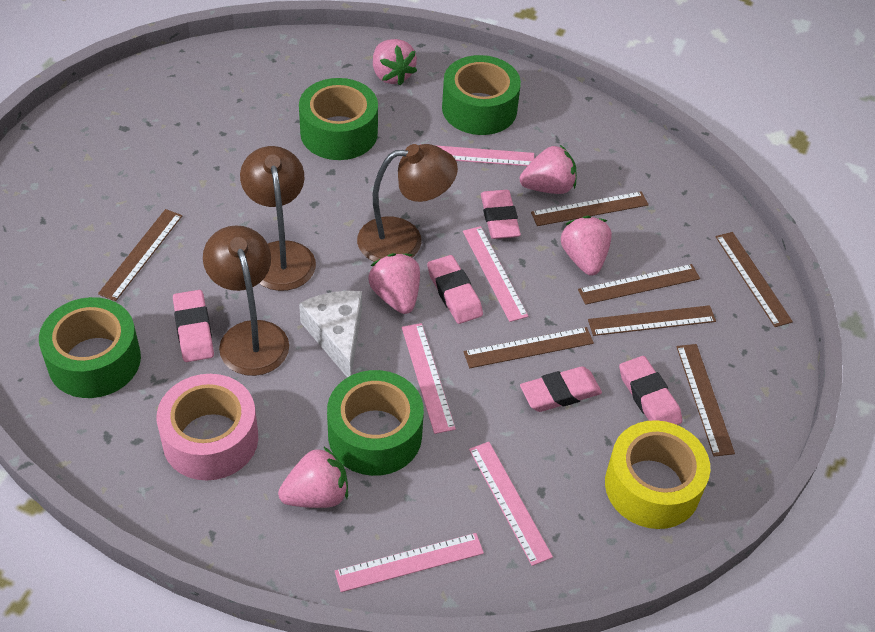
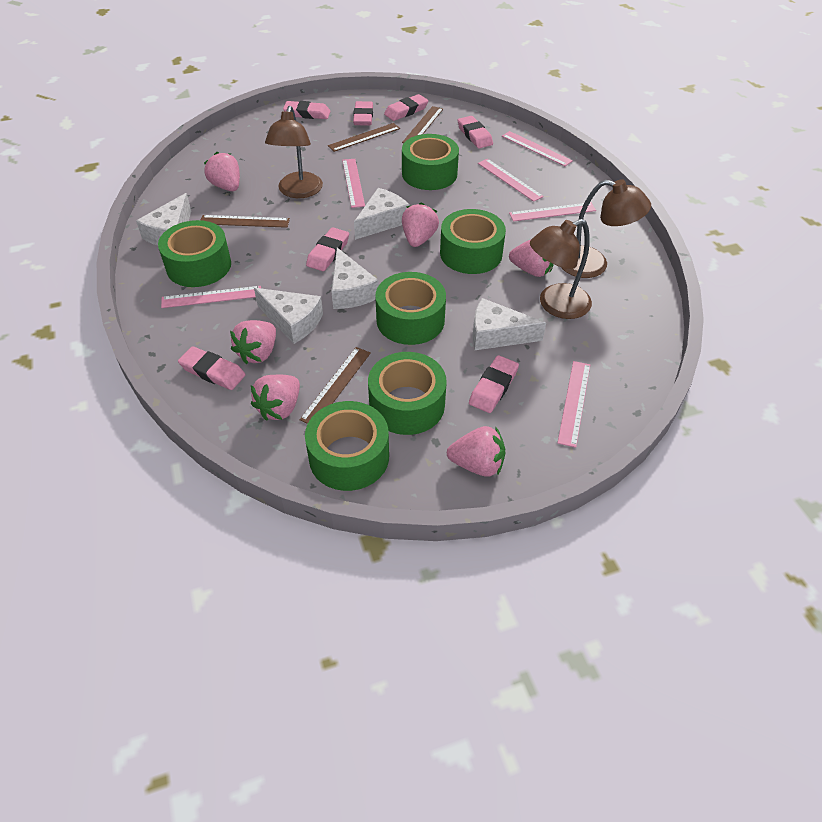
brown ruler: [98,209,182,301] [464,327,594,368] [531,191,649,226] [578,264,700,305] [588,305,716,336] [676,344,735,457] [716,232,793,327] = 7 -> [201,215,290,228] [300,347,371,424] [328,123,400,152] [402,106,443,143] = 4
green tape: [39,297,141,398] [299,78,378,160] [327,370,424,476] [442,55,521,135] = 4 -> [158,220,231,287] [305,401,389,491] [368,352,447,435] [375,272,446,345] [402,134,459,190] [440,209,506,274] = 6
pink eraser: [173,290,214,362] [427,255,483,324] [481,190,521,239] [520,366,602,412] [619,356,682,425] = 5 -> [178,346,246,390] [283,101,331,119] [306,227,349,271] [353,101,373,125] [384,94,428,121] [458,116,493,148] [469,355,519,413] = 7
pink ruler: [335,533,484,592] [402,323,456,434] [420,144,534,166] [463,226,528,322] [469,442,553,566] = 5 -> [161,286,261,308] [342,159,365,208] [478,159,544,202] [502,131,573,166] [509,202,596,222] [557,361,590,448] = 6
pink strawberry: [278,446,348,508] [369,253,420,314] [373,39,417,86] [520,145,577,194] [561,216,612,276] = 5 -> [204,152,240,191] [230,320,276,364] [251,375,300,421] [402,203,439,247] [447,426,505,477] [509,240,554,277] = 6
pink tape: [157,374,258,480] = 1 -> none = 0
white cheese: [299,291,362,378] = 1 -> [136,193,191,245] [254,288,323,344] [331,248,379,309] [354,188,410,240] [473,298,546,350] = 5
yellow tape: [605,420,710,529] = 1 -> none = 0

